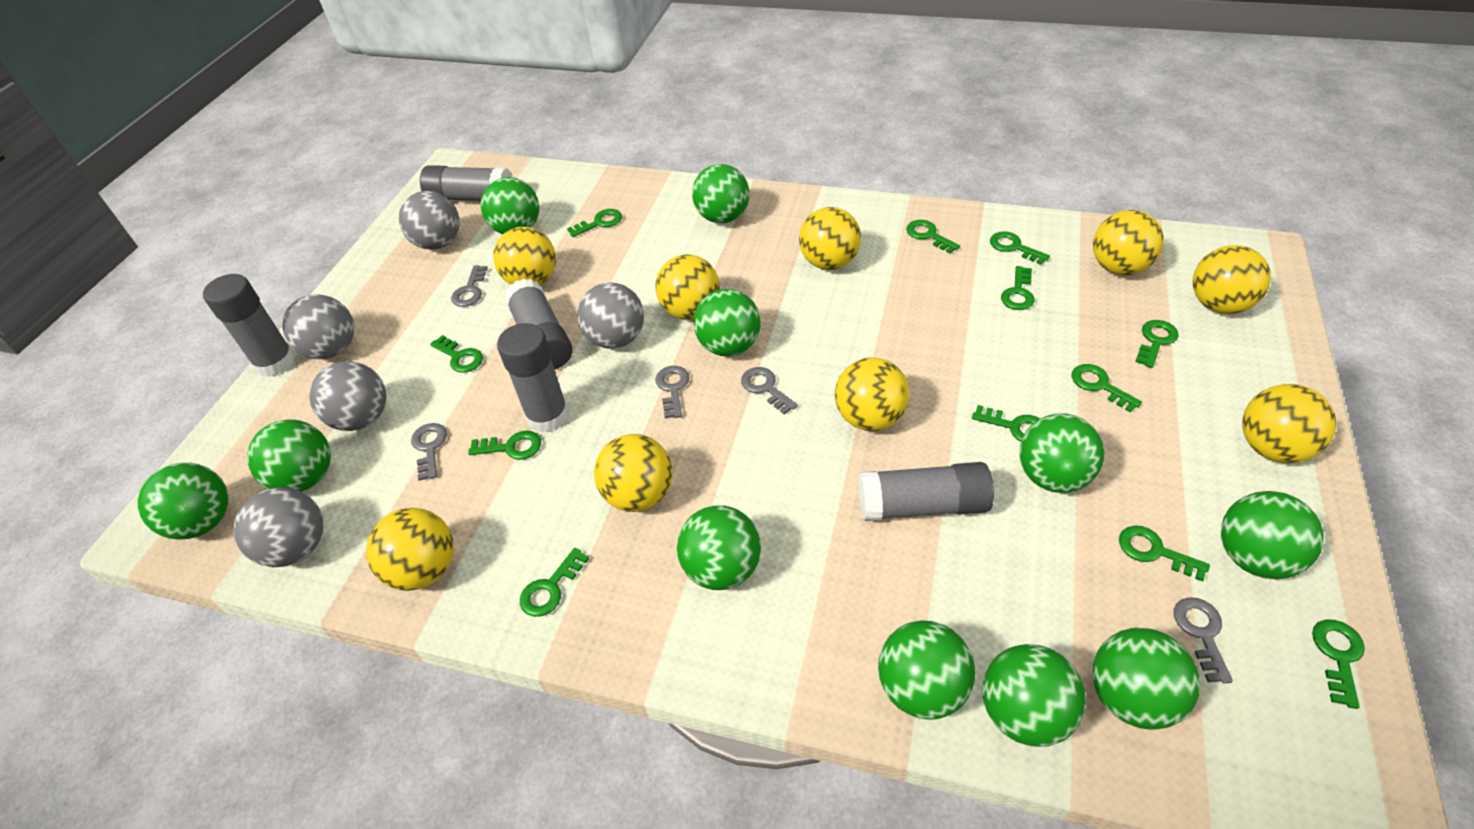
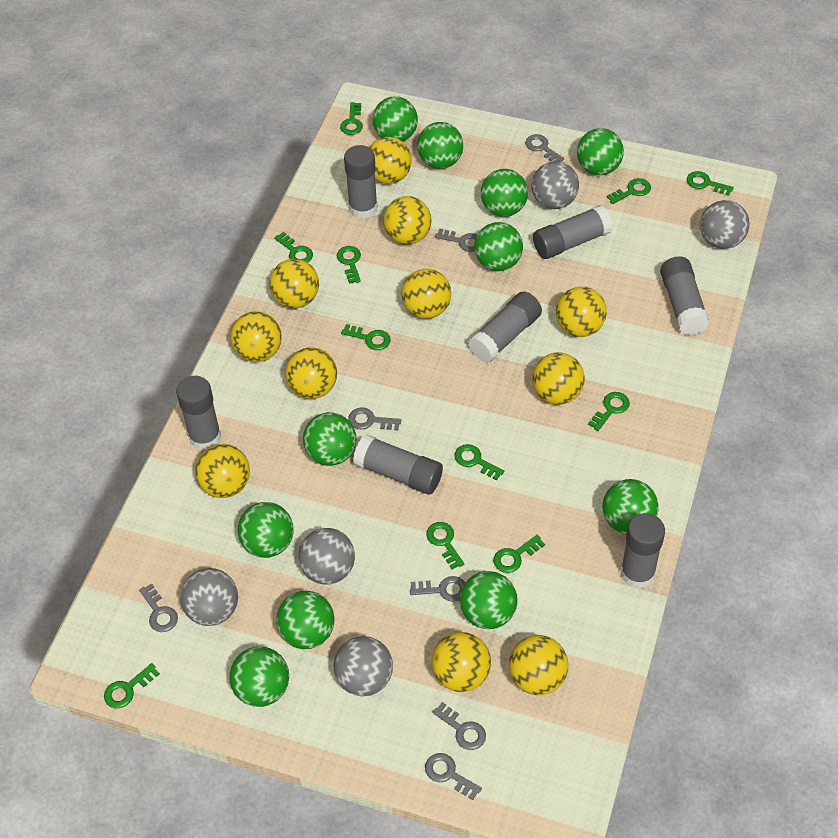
green key: [430,335,483,373] [468,431,541,460] [520,548,589,617] [567,209,622,237] [906,220,960,254] [972,405,1040,442] [990,231,1050,265] [1001,266,1035,310] [1071,364,1142,413] [1119,526,1210,582] [1135,320,1179,368] [1312,620,1365,709] = 12 -> [104,663,160,708] [274,232,313,263] [337,246,361,284] [340,102,363,135] [341,324,391,350] [426,522,464,569] [455,444,504,480] [493,535,545,573] [588,392,630,431] [607,178,651,204] [687,171,734,196] = 11
grey glue stick: [203,274,296,377] [420,165,512,201] [497,323,569,433] [504,278,572,370] [858,462,994,521] = 5 -> [176,376,221,450] [344,145,378,219] [353,434,443,495] [468,291,542,363] [533,205,613,259] [620,513,665,589] [660,256,709,335] = 7
grey key: [411,423,447,481] [451,265,488,307] [655,366,690,418] [741,367,798,415] [1174,597,1233,683] = 5 -> [139,583,178,632] [348,407,401,430] [410,576,465,602] [425,753,482,800] [432,702,486,750] [435,228,477,252] [525,134,564,162] = 7
yellow ball: [366,508,453,591] [493,227,556,285] [594,434,673,512] [655,255,720,319] [799,207,861,270] [835,357,910,431] [1093,210,1164,275] [1193,245,1271,314] [1242,384,1336,463] = 9 -> [195,444,250,498] [230,311,282,362] [269,259,319,309] [285,347,337,399] [369,137,412,184] [383,196,431,244] [401,269,451,319] [432,632,491,692] [509,635,568,695] [532,352,585,405] [556,287,607,337] = 11

